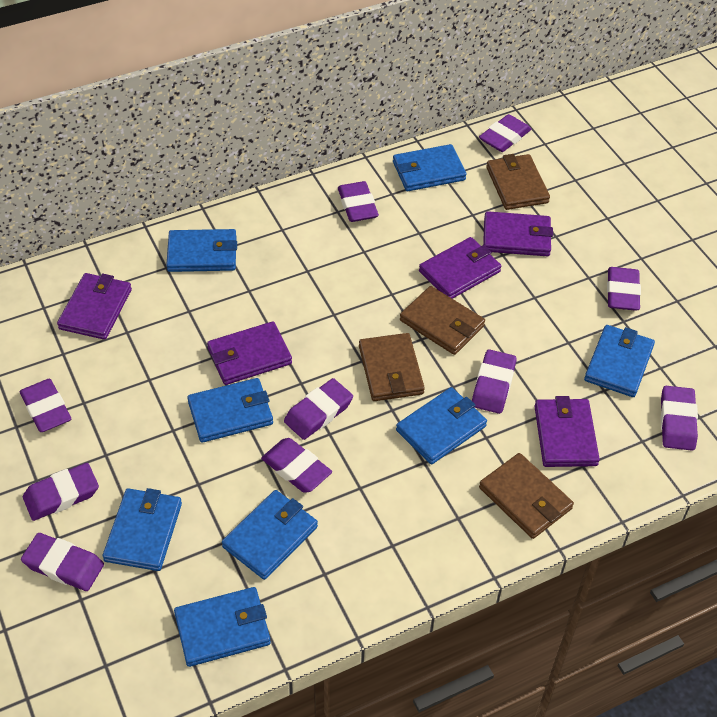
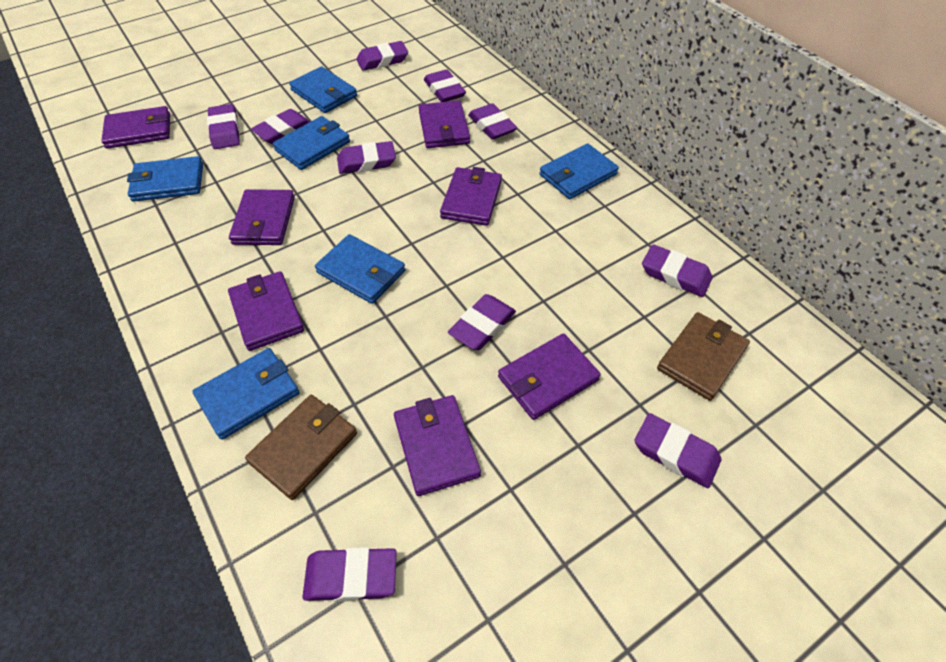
blue wallet: [103,488,182,571] [166,229,237,272] [174,587,271,667] [187,378,273,443] [222,490,318,580] [393,144,467,191] [396,387,487,464] [584,325,655,397] = 8 -> [127,156,203,202] [192,348,299,440] [273,116,350,170] [289,66,357,113] [315,234,406,304] [539,143,619,199] = 6
brown wallet: [359,333,425,401] [400,286,485,355] [479,453,574,539] [486,154,550,210] = 4 -> [245,395,357,500] [657,312,750,401] = 2
purple wallet: [57,273,132,340] [207,321,292,385] [419,237,501,299] [483,211,553,256] [534,396,600,467] = 5 -> [101,106,170,149] [228,271,304,351] [229,189,295,245] [394,395,481,496] [419,100,470,148] [440,167,502,226] [498,333,601,420] = 7

